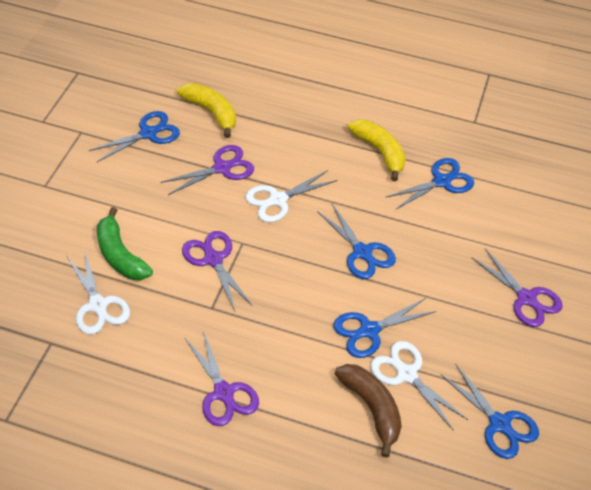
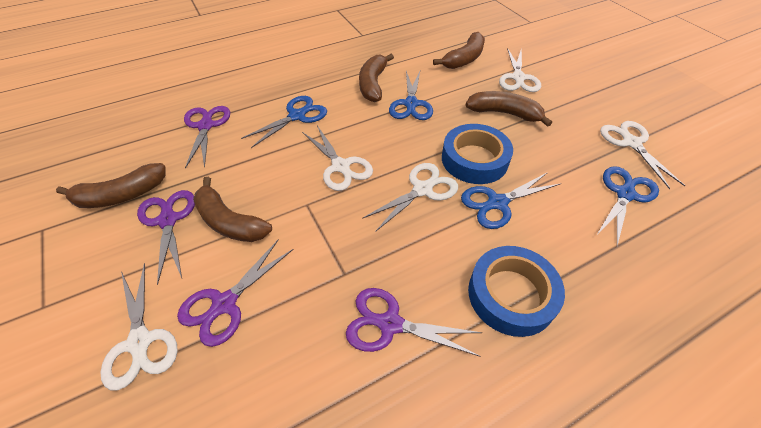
blue scissors: [89,111,180,162] [317,204,396,279] [333,298,436,358] [385,158,474,210] [441,363,539,459] = 5 -> [241,96,327,148] [389,71,433,120] [461,172,561,229] [596,166,659,246] = 4
blue tape: none = 0 -> [442,124,513,184] [468,246,565,337] = 2
brown banana: [335,364,402,458] = 1 -> [56,163,166,208] [193,177,272,242] [359,54,394,102] [433,32,485,69] [466,91,552,127] = 5
green banana: [97,207,153,280] = 1 -> none = 0
white scissors: [67,249,130,334] [245,170,337,223] [370,341,468,431] = 3 -> [100,263,178,390] [302,125,373,191] [362,163,458,232] [499,48,541,92] [600,121,685,189] = 5
yellow banana: [177,83,236,138] [348,119,406,181] = 2 -> none = 0

